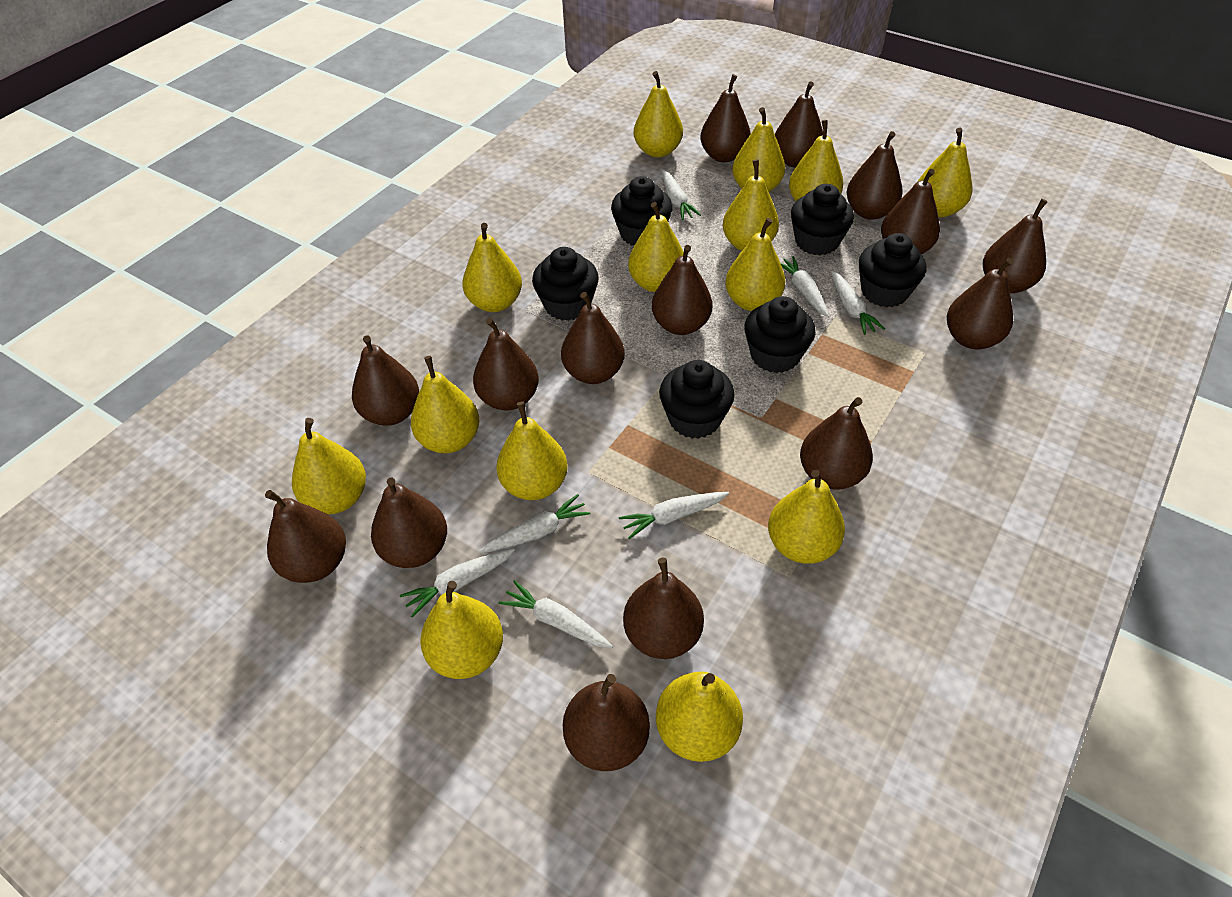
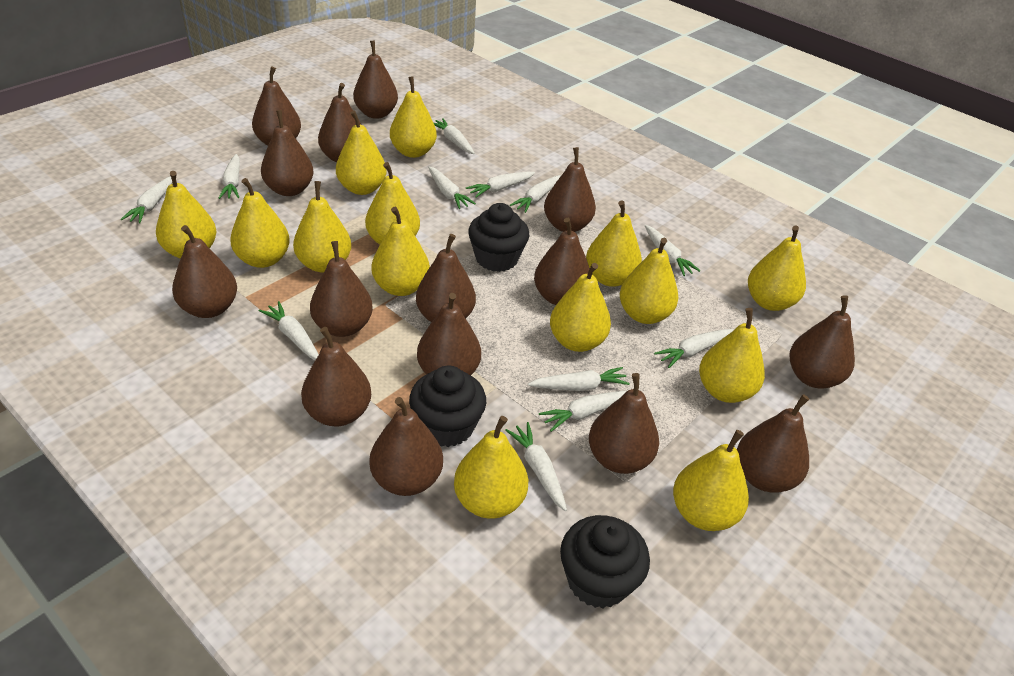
black cupcake: [532,247,599,321] [611,176,673,246] [659,360,735,439] [744,296,815,373] [791,184,854,255] [859,233,927,308] = 6 -> [409,366,486,447] [468,203,529,272] [560,515,650,608] = 3
white carrot: [400,548,515,618] [479,494,591,553] [499,580,613,648] [619,492,729,539] [662,170,701,220] [781,256,829,317] [831,271,885,335] = 7 -> [121,176,172,224] [219,154,240,199] [259,301,319,360] [428,167,476,209] [434,118,475,154] [466,172,535,198] [505,422,567,511] [510,175,561,213] [528,367,630,391] [539,391,627,432] [645,225,701,276] [654,329,733,368] = 12

